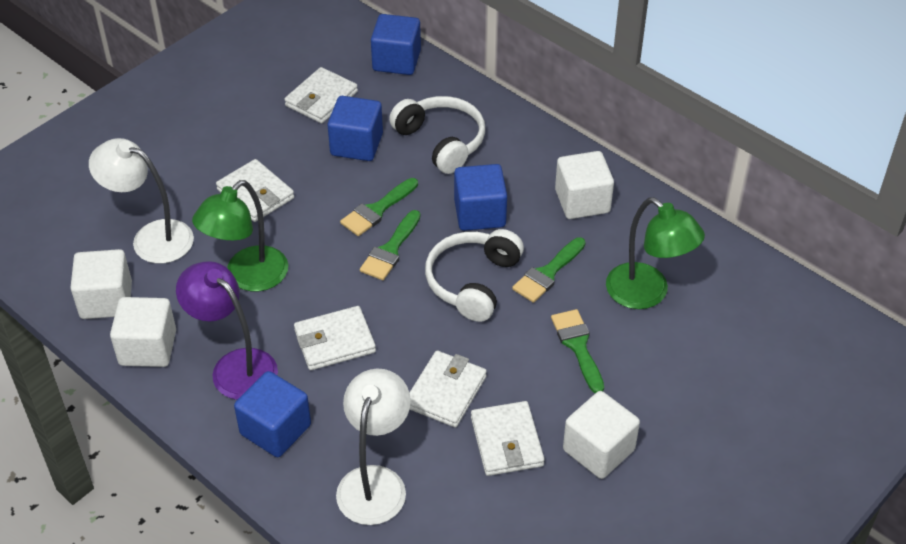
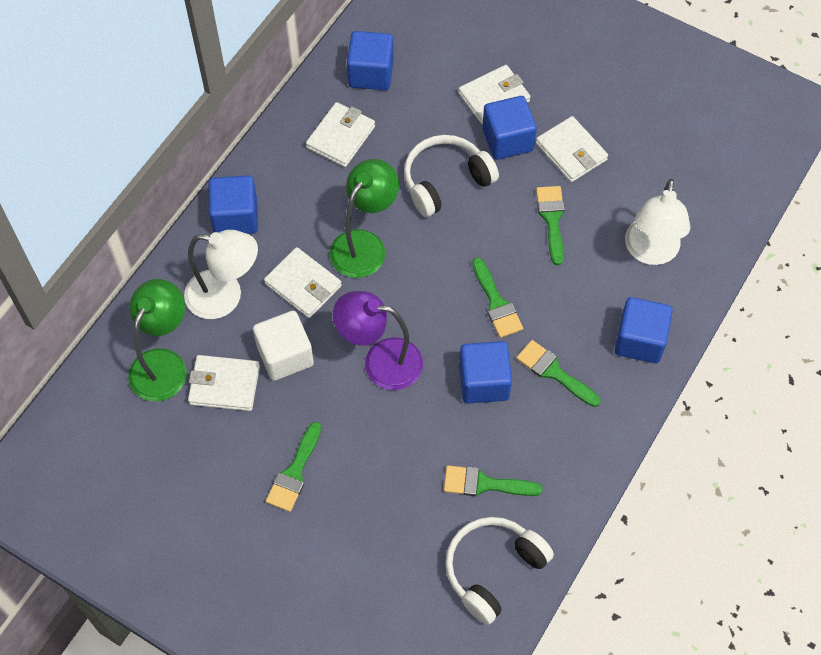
blue cube: [234,371,311,457] [328,96,383,161] [371,14,421,75] [454,164,507,231] = 4 -> [209,175,258,234] [347,31,394,90] [459,341,512,404] [482,96,537,160] [615,297,673,363] = 5
green brush: [340,178,418,236] [360,210,421,280] [512,237,586,303] [551,309,604,393] = 4 -> [266,422,322,512] [444,465,543,496] [472,257,523,338] [516,340,600,407] [536,186,565,265] = 5
white cube: [70,249,132,319] [110,297,176,367] [555,151,614,219] [563,391,640,479] = 4 -> [253,311,314,381] = 1

